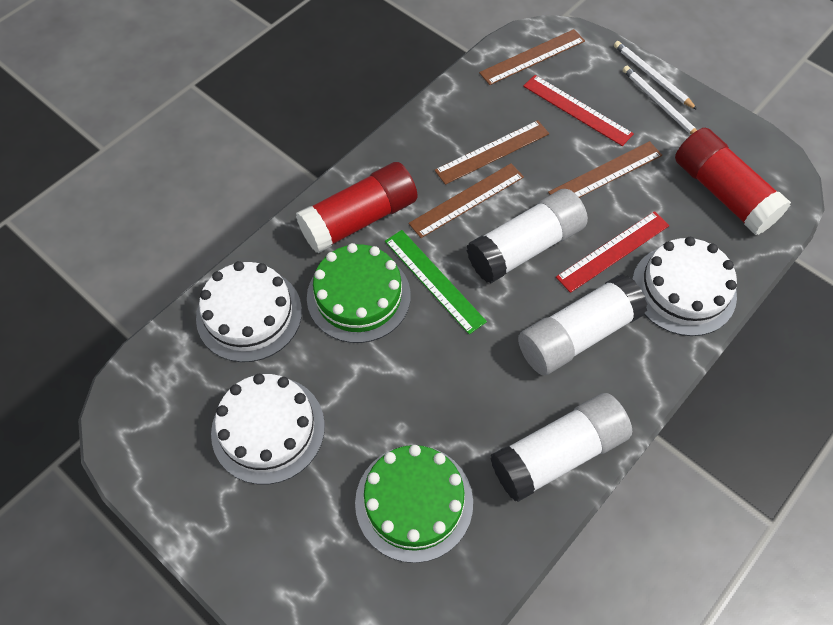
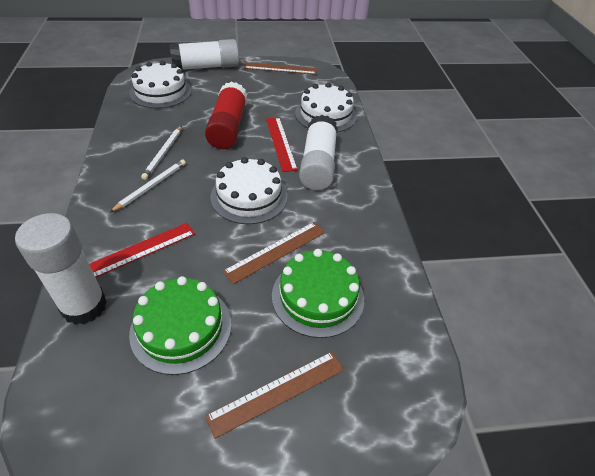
brown ruler: [408,164,524,238] [434,120,549,185] [479,29,585,85] [548,141,662,198] = 4 -> [205,352,344,439] [223,222,325,284] [244,62,317,75] = 3
green ruler: [385,230,487,334] = 1 -> none = 0
red glue stick: [296,162,417,253] [675,128,791,235] = 2 -> [205,82,247,149] = 1

